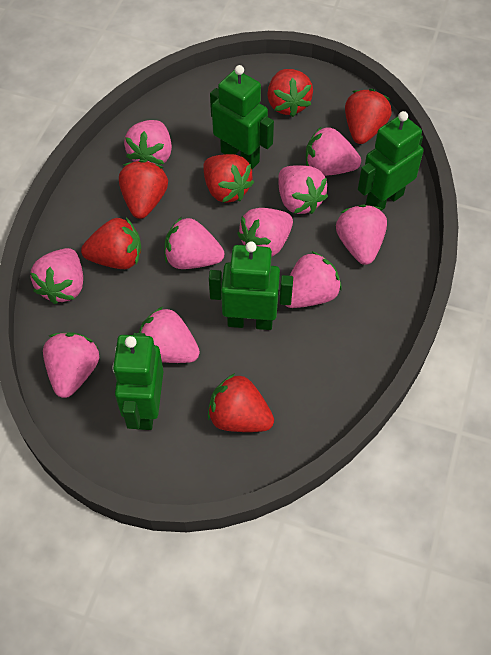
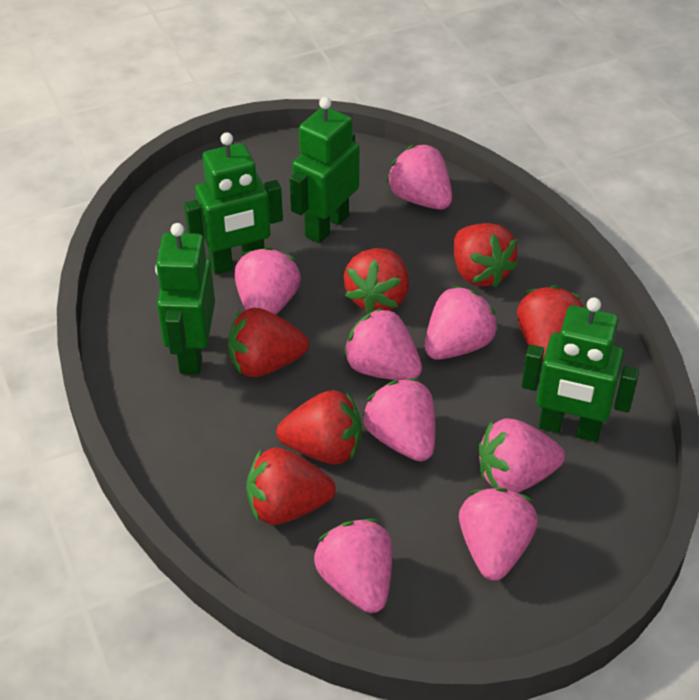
pink strawberry: [31,248,83,304] [43,332,99,398] [124,120,172,166] [139,306,200,363] [164,217,224,269] [237,208,293,257] [278,165,328,214] [286,251,342,308] [306,126,361,176] [336,205,387,265] = 10 -> [235,247,301,315] [314,519,392,613] [343,307,422,380] [362,378,435,461] [386,144,452,210] [425,285,498,360] [459,488,538,581] [478,419,565,493] = 8

